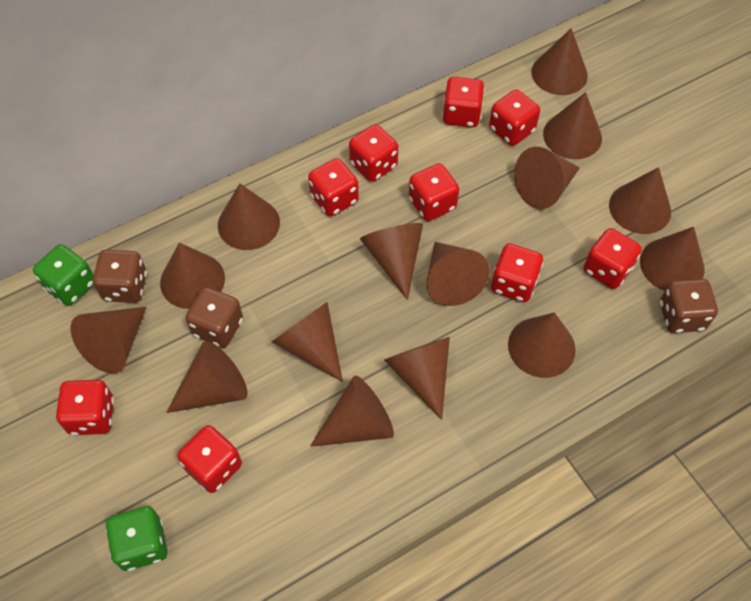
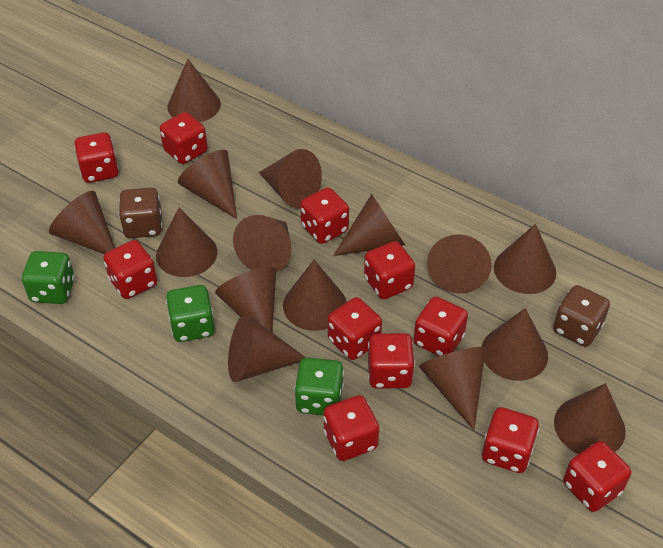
brown dice: [93,250,147,303] [186,287,243,348] [660,279,718,333] = 3 -> [119,188,162,238] [553,285,610,347] = 2
green dice: [33,244,94,306] [106,506,167,571] = 2 -> [22,251,75,304] [166,285,215,342] [294,357,344,415] = 3
red dice: [56,380,114,435] [177,425,242,493] [308,158,359,217] [349,124,398,182] [409,163,459,221] [442,77,485,128] [489,89,540,146] [491,243,543,302] [583,228,642,289] = 9 -> [74,132,119,183] [103,240,157,299] [160,112,208,164] [300,188,349,244] [324,395,379,461] [328,297,382,360] [364,241,415,299] [368,333,415,388] [414,297,468,356] [482,407,539,473] [563,441,631,512] = 11

